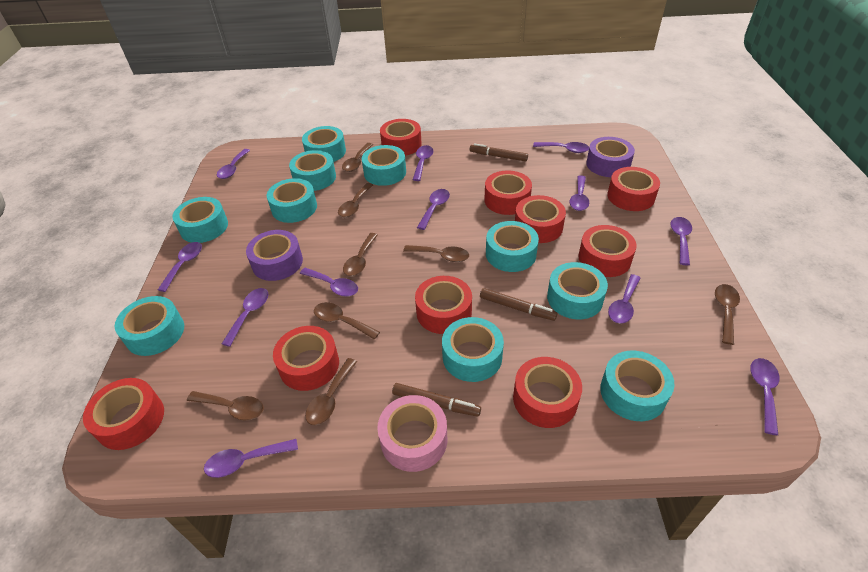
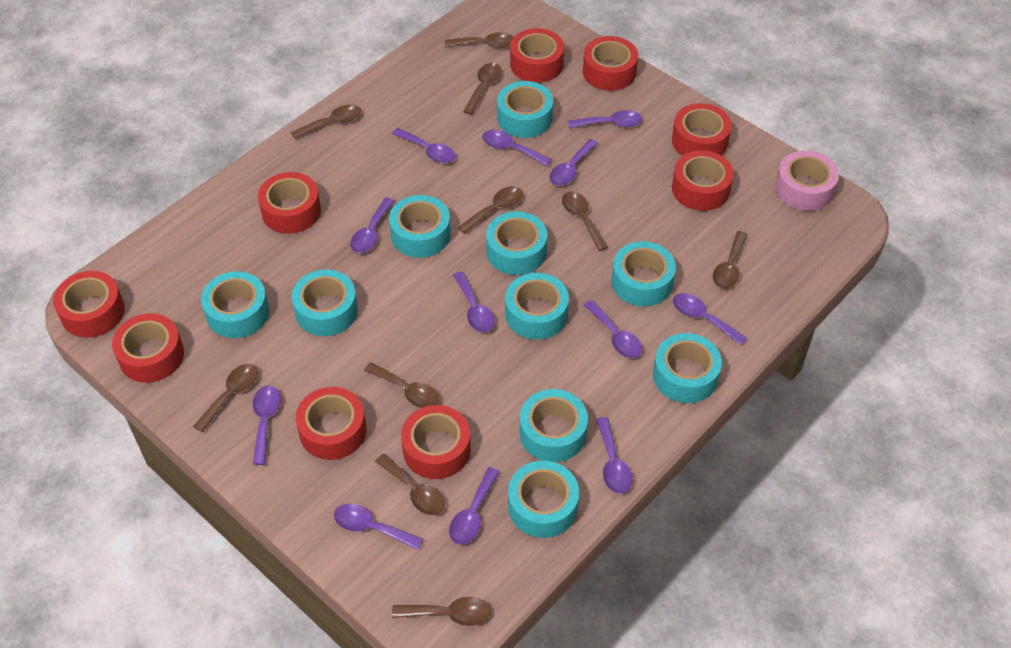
brown marker: [392,383,481,417] [470,143,528,161] [480,288,558,321] = 3 -> none = 0
brown spoon: [187,391,264,421] [305,358,357,425] [314,302,380,340] [338,183,373,218] [342,143,373,172] [343,233,378,276] [403,245,469,262] [715,284,740,345] = 8 -> [193,364,258,433] [291,104,361,139] [364,362,439,408] [375,454,445,515] [392,597,491,626] [445,32,514,48] [458,186,523,234] [463,63,501,115] [562,191,608,251] [713,231,748,289] = 10
purple tape: [246,230,303,281] [586,137,635,177] = 2 -> none = 0

